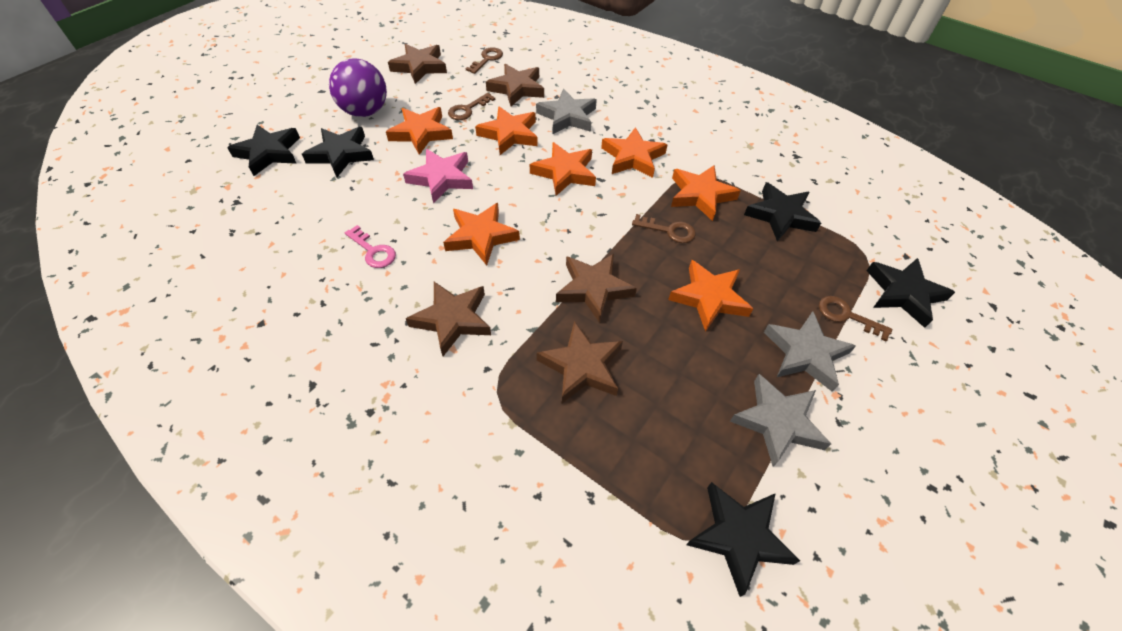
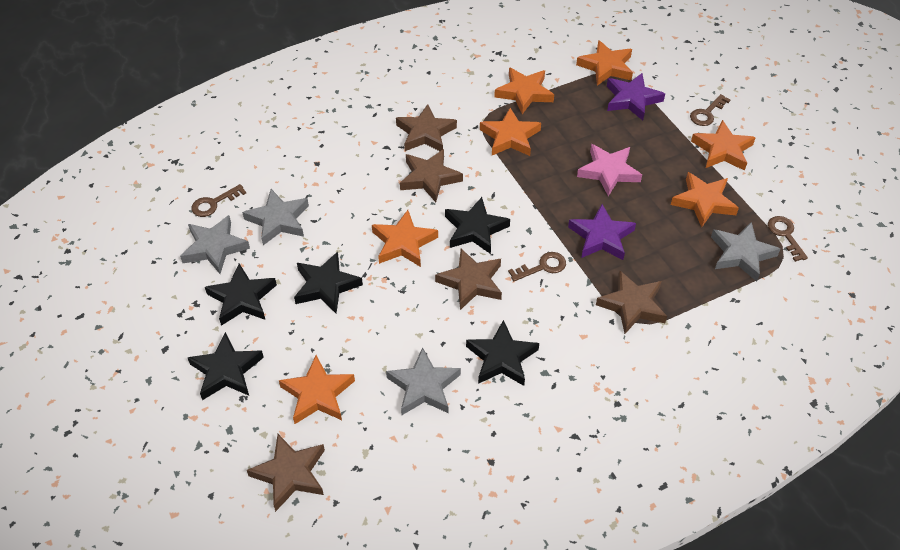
grey star: [536,89,597,134] [730,374,831,466] [764,311,856,392] = 3 -> [180,215,250,274] [242,189,309,245] [386,347,461,415] [711,222,780,281] = 4
pink key: [345,225,396,268] = 1 -> none = 0
purple ball: [329,58,387,117] = 1 -> none = 0
purple star: none = 0 -> [568,204,636,260] [607,73,665,121] = 2

